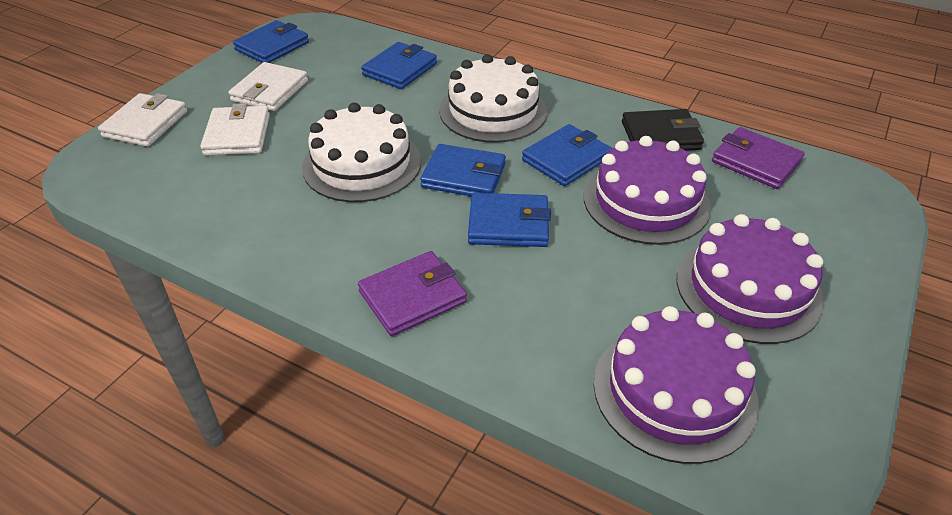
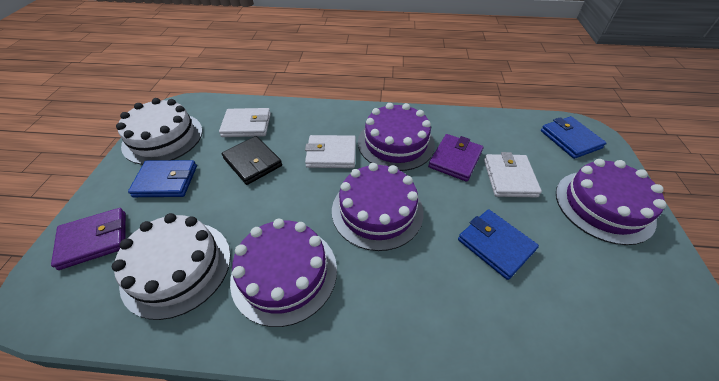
blue wallet: [233,20,309,63] [361,42,437,89] [420,144,506,196] [468,193,551,247] [522,124,612,186] = 5 -> [128,160,197,197] [458,209,539,280] [541,116,606,159] = 3
purple cake: [584,136,711,245] [594,306,759,464] [677,214,824,344] = 3 -> [230,218,337,327] [332,163,423,251] [358,103,435,171] [556,159,666,245] = 4

